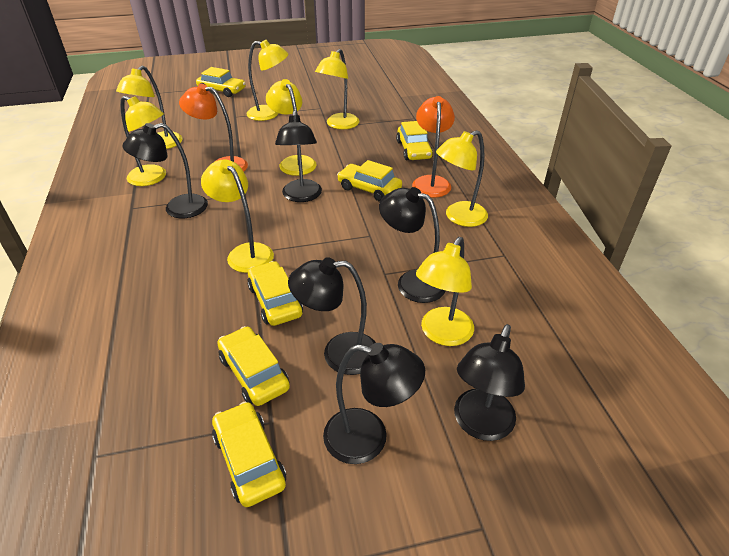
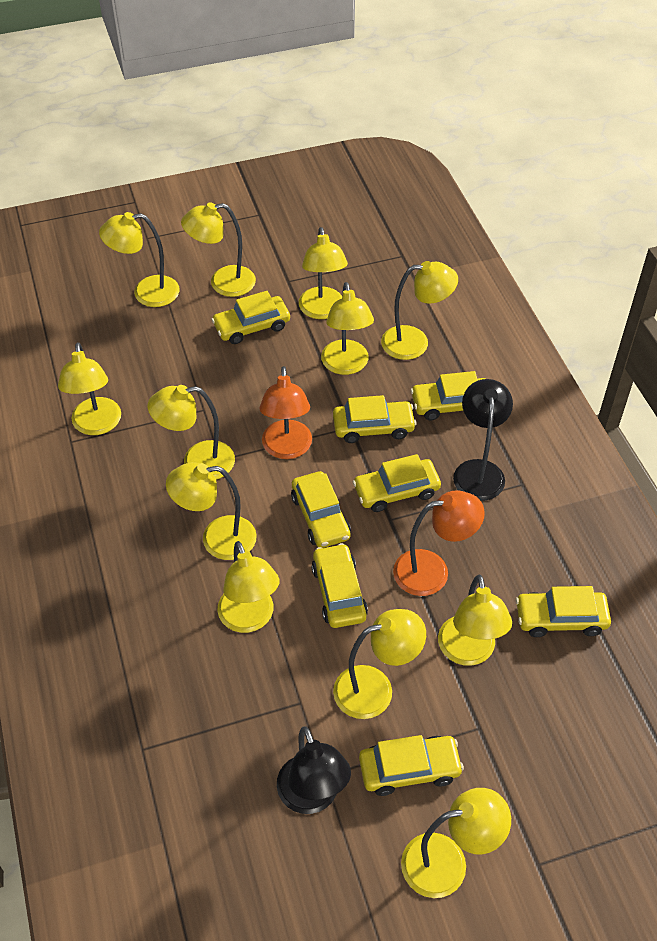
black lamp: [122,123,208,218] [275,110,322,202] [288,257,376,375] [323,343,425,464] [379,187,446,303] [454,324,525,441] = 6 -> [277,726,351,814] [453,379,513,501] = 2
yellow car: [196,67,246,97] [212,402,286,507] [217,326,290,406] [247,261,303,326] [337,160,402,202] [396,121,433,160] = 6 -> [211,291,290,344] [291,471,351,548] [311,543,368,628] [333,395,416,443] [353,454,441,512] [359,735,464,796] [411,371,486,420] [516,586,611,637] = 8
yellow lamp: [116,66,182,149] [120,96,166,186] [201,160,274,273] [247,40,288,121] [266,79,316,176] [315,49,359,129] [416,237,474,346] [436,130,488,227] = 8 -> [58,342,121,435] [99,212,180,307] [148,385,235,480] [166,462,257,560] [181,202,256,297] [217,541,279,633] [299,227,348,319] [321,282,374,375] [333,609,426,719] [381,261,458,360] [401,788,511,898] [438,575,512,666] = 12

